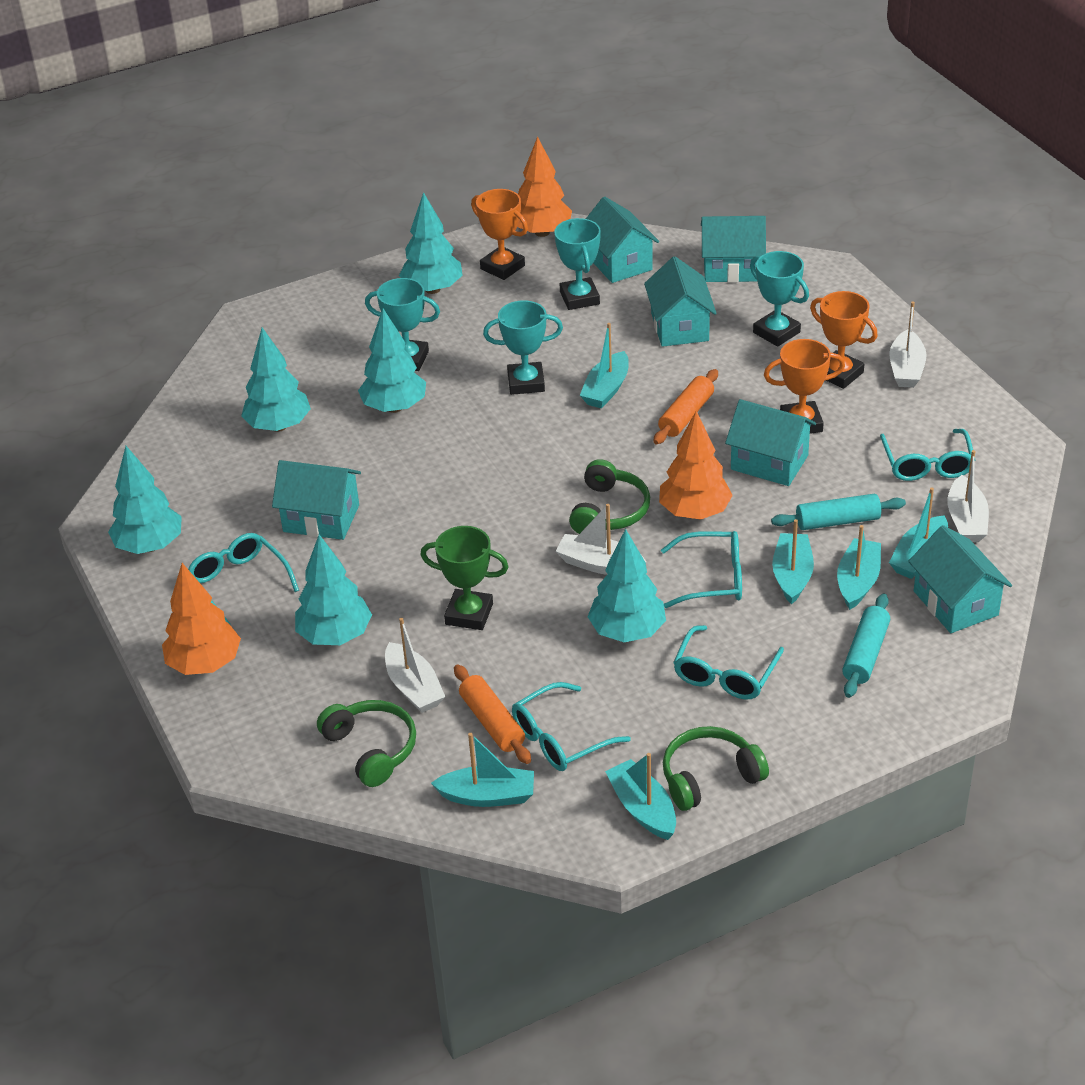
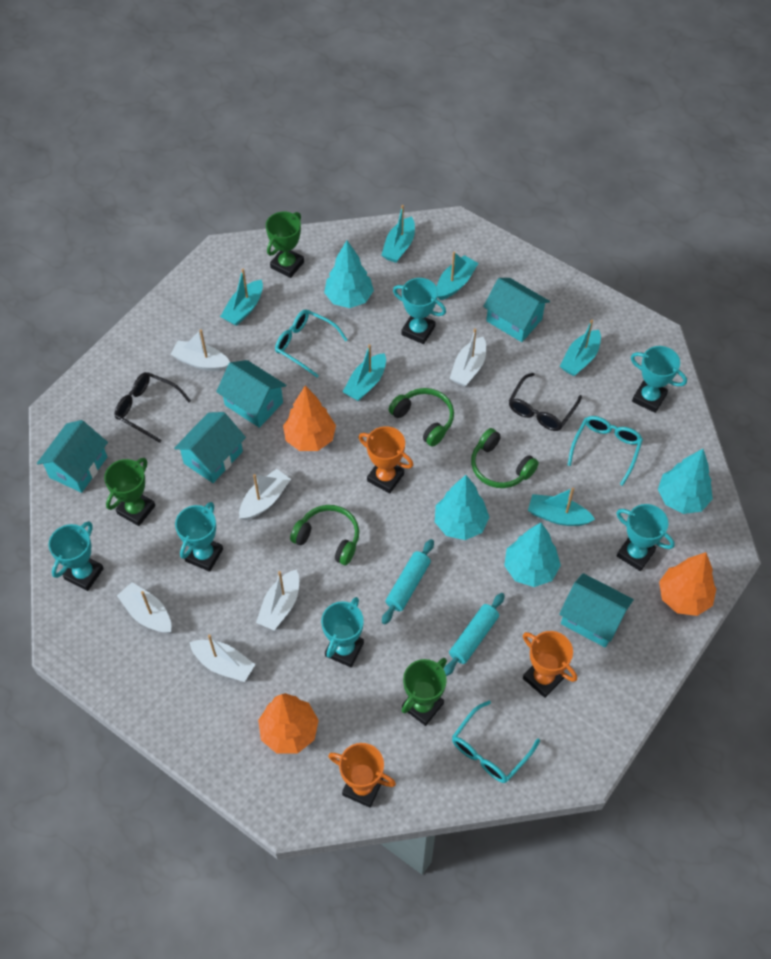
black glasses: none = 0 -> [115,372,191,443] [509,373,582,431] = 2
green trophy: [420,526,508,630] = 1 -> [104,458,155,526] [266,212,304,278] [402,658,447,726] = 3
orange rolling pin: [454,664,531,764] [653,369,718,444] = 2 -> none = 0
turquoise glasses: [188,533,299,624] [512,682,631,771] [661,531,742,608] [673,625,784,699] [880,429,973,481] = 5 -> [275,309,348,377] [452,701,540,783] [567,416,643,486] = 3
turquoise house: [272,460,361,540] [586,196,659,283] [644,256,717,347] [701,216,766,283] [725,399,816,486] [908,525,1012,633] = 6 -> [37,420,108,493] [174,412,246,483] [216,360,286,428] [483,278,550,342] [559,573,634,648] = 5
turquoise tree: [108,446,182,554] [241,327,311,432] [295,534,372,645] [358,309,426,413] [399,192,463,294] [588,529,666,642] = 6 -> [324,241,374,308] [435,475,489,540] [504,523,561,587] [658,449,713,514] = 4
turquoise trophy: [365,278,440,371] [483,300,563,395] [554,218,601,310] [750,251,809,347] = 4 -> [49,521,104,591] [175,502,223,572] [321,597,364,667] [393,278,446,344] [616,504,675,571] [631,346,687,413] = 6
white boat: [385,618,445,713] [556,504,647,575] [889,301,927,388] [947,450,989,542] = 4 -> [117,582,171,633] [171,329,230,371] [189,634,255,682] [239,469,291,520] [256,569,299,630] [449,328,486,386] = 6

